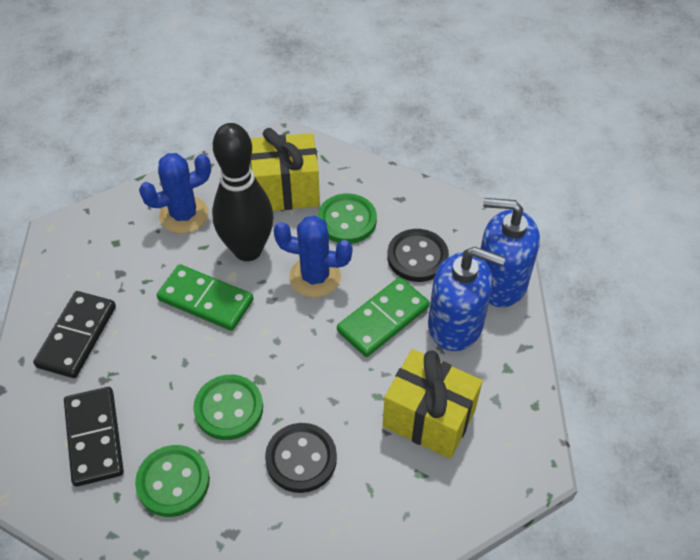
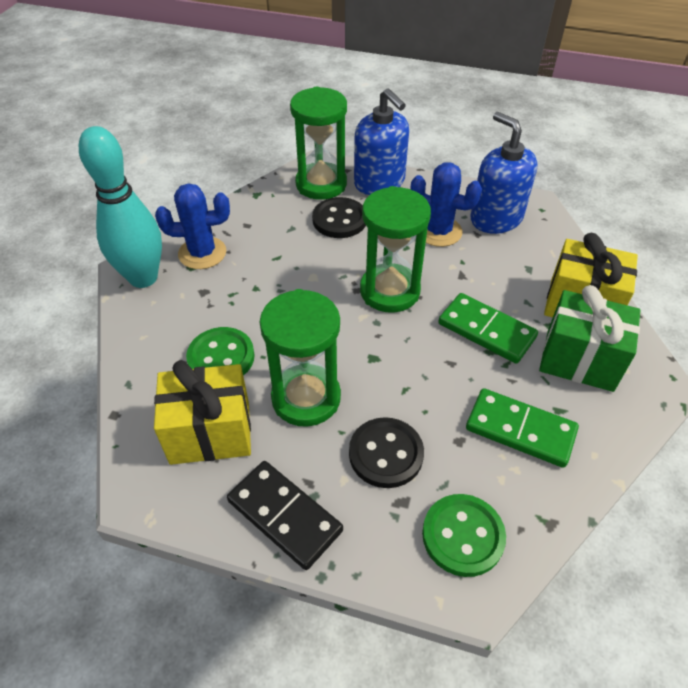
black bowling pin: [212,123,274,261] = 1 -> none = 0
black domino: [33,291,116,378] [64,387,124,487] = 2 -> [227,461,343,570] = 1
green button: [135,445,210,517] [193,375,263,440] [318,194,377,244] = 3 -> [186,327,255,376] [422,494,506,577] = 2
green gift: none = 0 -> [539,285,641,392] = 1
green hourglass: none = 0 -> [260,289,341,427] [290,87,347,200] [360,186,431,313] = 3
turquoise bowling pin: none = 0 -> [79,126,162,288] = 1

